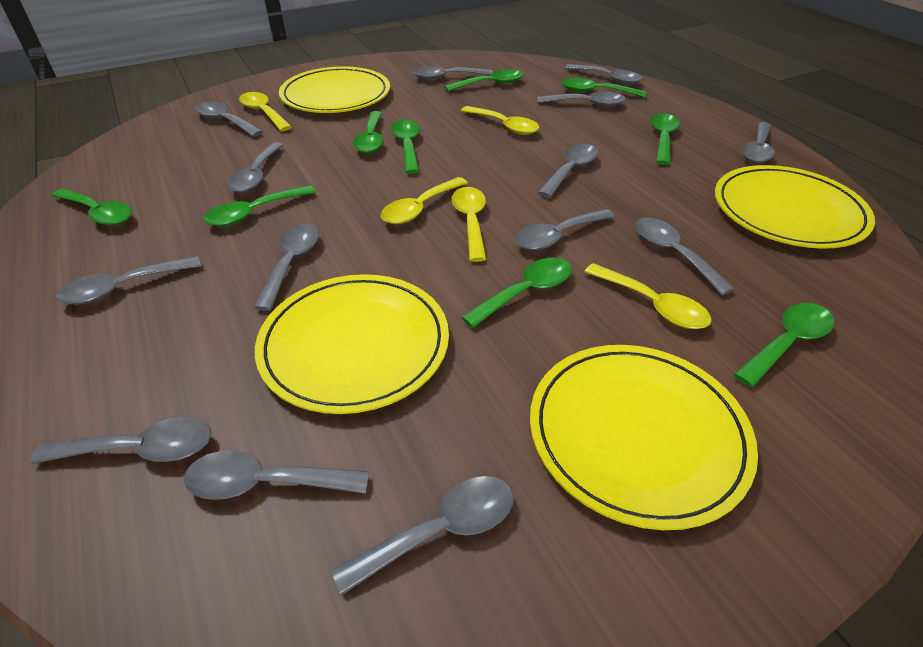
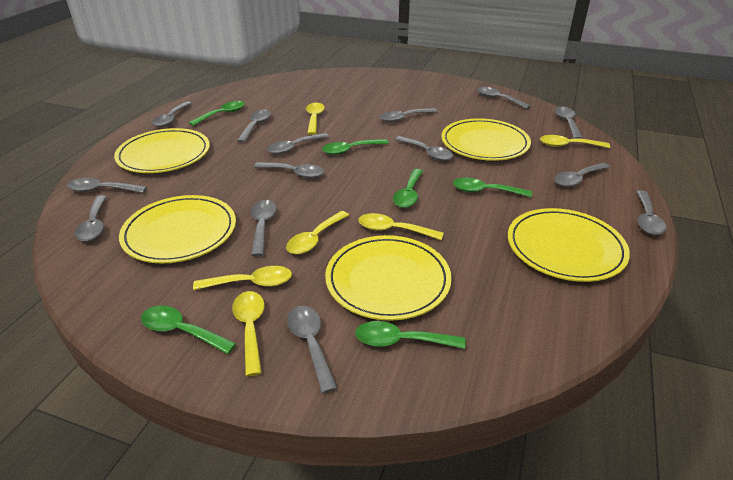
green spoon: [52,188,132,225] [203,185,316,226] [353,111,383,153] [391,120,420,174] [445,70,523,91] [461,258,572,328] [562,78,646,97] [650,113,680,165] [734,303,834,387] = 9 -> [141,306,237,354] [189,101,245,126] [322,139,389,155] [355,321,465,349] [393,169,423,208] [453,178,532,197] = 6
yellow plate: [255,274,449,414] [279,66,390,113] [530,345,758,530] [715,165,875,249] = 4 -> [114,128,210,173] [119,195,236,264] [325,235,452,321] [441,118,531,161] [508,208,630,282] = 5
yellow spoon: [239,92,292,131] [381,177,468,224] [451,187,487,262] [461,106,539,135] [584,263,712,329] = 5 -> [193,266,292,290] [232,291,265,376] [286,211,349,254] [306,102,325,135] [358,213,443,240] [540,135,610,148] = 6

